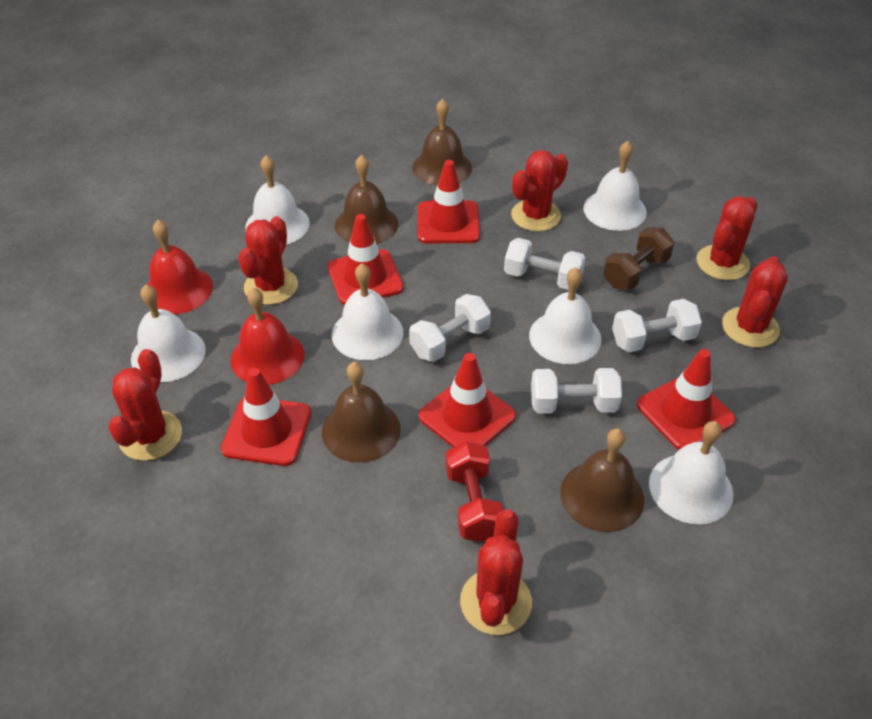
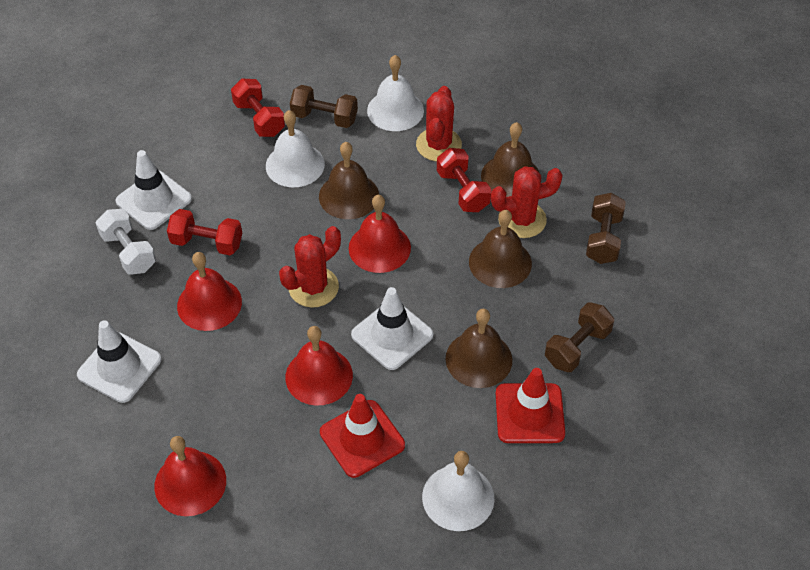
brown dumbbell: [603,227,674,290] = 1 -> [290,85,358,128] [545,302,614,372] [586,193,626,264] = 3
red bell: [147,220,213,314] [230,287,304,385] = 2 -> [154,436,226,516] [177,252,242,331] [285,326,353,406] [349,195,411,273] = 4
red cactus: [108,349,182,461] [238,216,298,305] [460,509,532,635] [511,150,568,231] [696,196,757,280] [722,256,788,348] = 6 -> [279,226,341,308] [416,86,462,161] [491,166,563,238] = 3
red dumbbell: [446,441,503,542] = 1 -> [167,209,242,255] [231,79,285,137] [437,148,491,212] = 3
red traffic cone: [221,368,311,466] [328,214,404,305] [418,160,480,243] [419,353,516,447] [637,349,736,450] = 5 -> [320,394,405,478] [495,368,565,443] = 2
white bell: [131,284,206,382] [245,155,310,245] [332,264,404,360] [529,267,602,364] [583,141,647,231] [649,421,733,524] = 6 -> [266,110,325,187] [367,55,424,131] [422,451,495,531] = 3
white dumbbell: [409,294,491,362] [504,238,586,290] [531,368,622,414] [612,299,702,352] = 4 -> [96,209,156,275] = 1
white traffic cone: none = 0 -> [77,320,161,403] [115,150,192,230] [351,287,433,370] = 3

